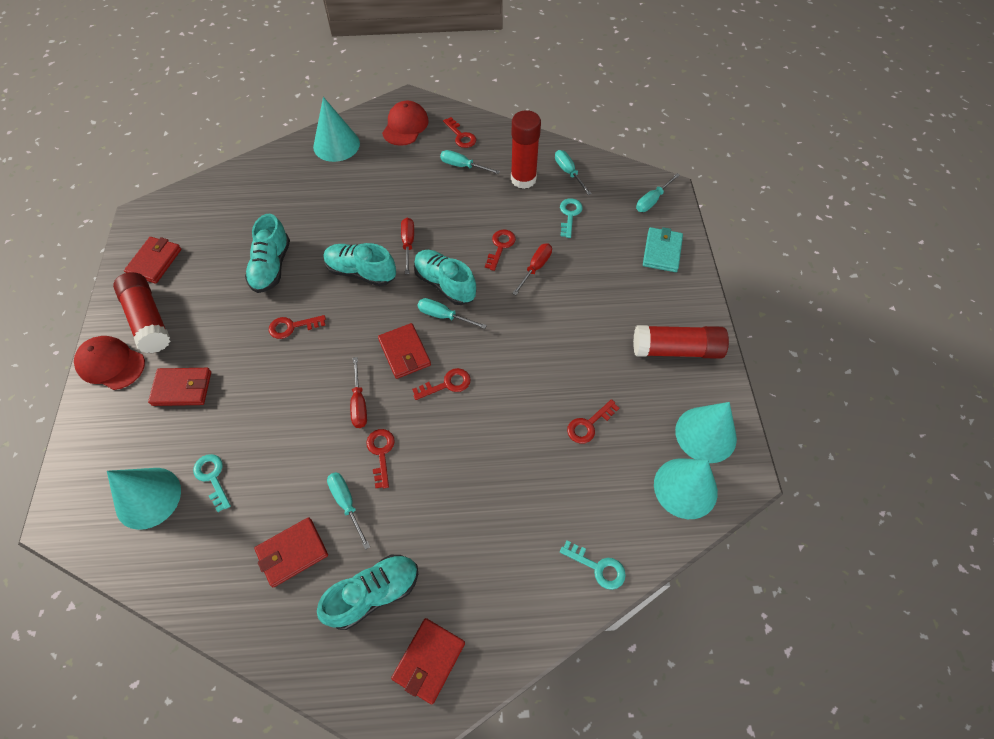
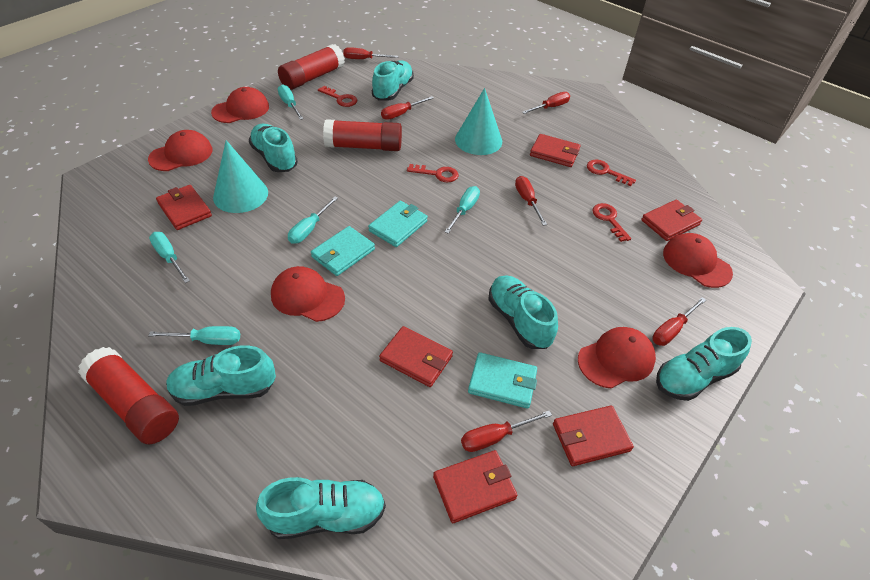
red cap: [74,336,145,390] [382,101,429,146] = 2 -> [148,130,212,171] [211,87,269,123] [271,266,345,322] [578,327,656,389] [663,233,733,288] = 5
red key: [269,315,326,339] [366,429,395,488] [412,368,471,400] [443,117,476,148] [485,229,516,271] [567,399,619,444] = 6 -> [318,86,357,107] [407,164,459,182] [587,160,636,186] [592,203,631,242] = 4
red screwdriver: [350,357,367,428] [401,218,414,274] [512,243,552,295] = 3 -> [343,47,398,59] [381,96,434,120] [461,411,552,452] [515,176,547,226] [522,92,570,114] [652,297,706,346] = 6
red wallet: [124,237,181,284] [148,368,211,406] [254,517,328,587] [378,323,431,379] [391,618,465,704] = 5 -> [156,185,212,230] [379,326,453,387] [433,450,517,523] [530,134,580,167] [553,405,634,466] [641,200,702,241] = 6
turquoise cone: [107,468,181,530] [313,97,360,162] [654,458,718,519] [675,402,737,463] = 4 -> [213,140,268,213] [455,88,502,155] = 2
turquoise key: [193,454,231,512] [560,198,583,238] [560,540,626,590] = 3 -> none = 0
turquoise shoe: [245,214,290,293] [317,555,418,630] [324,243,396,286] [414,250,476,305] = 4 -> [166,346,276,406] [249,124,298,172] [256,477,386,539] [372,60,414,101] [488,275,558,349] [656,327,752,401] = 6
turquoise wallet: [643,227,683,272] = 1 -> [311,226,375,276] [368,201,428,247] [468,352,537,408] = 3

